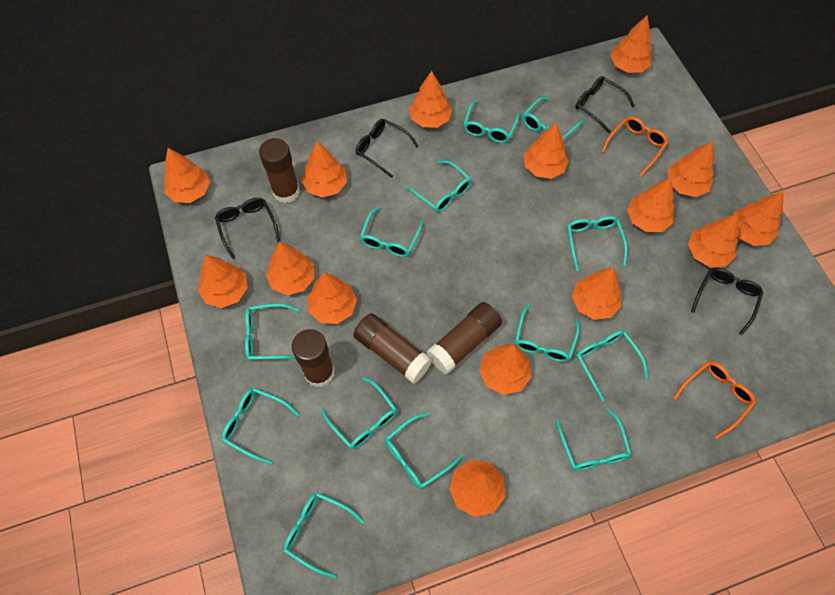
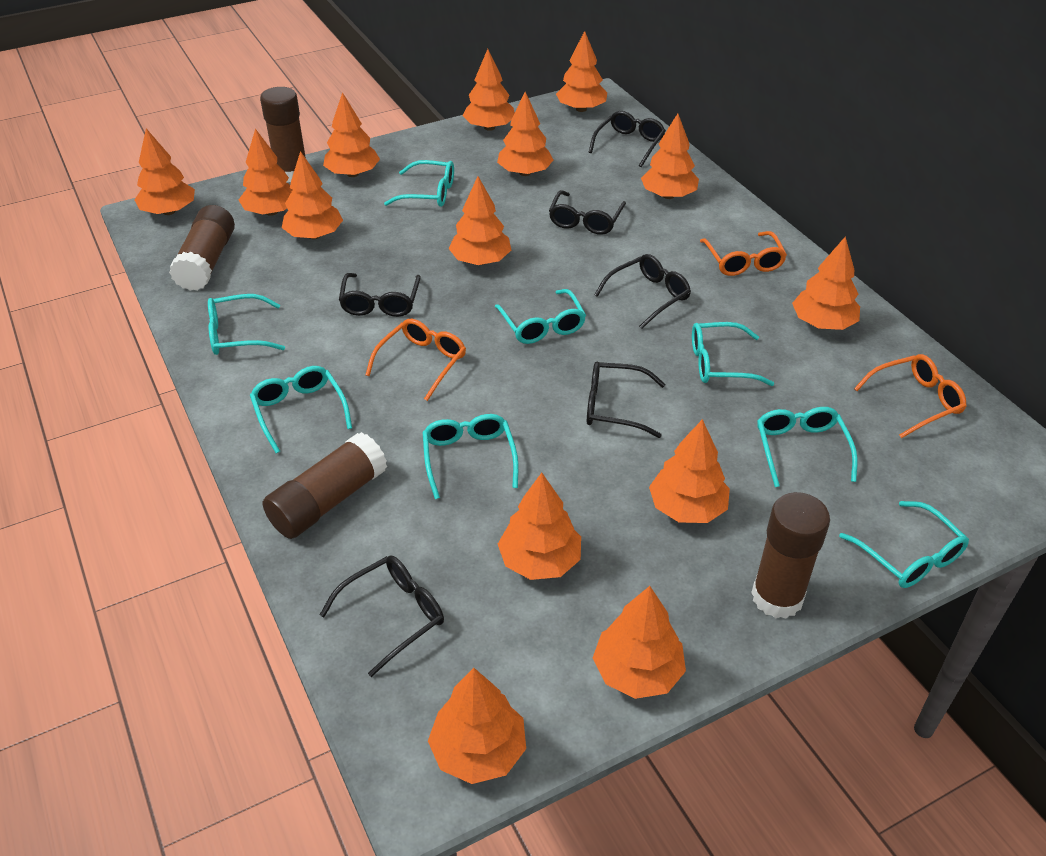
black glasses: [215,198,280,259] [356,119,419,178] [575,76,635,133] [691,268,763,335] = 4 -> [320,555,444,677] [339,273,421,317] [549,190,626,235] [587,362,666,438] [589,111,666,167] [594,254,691,329] = 6
orange glasses: [601,116,668,176] [673,361,756,439] = 2 -> [366,319,466,401] [700,231,787,276] [854,354,967,438] = 3
orange tree: [164,148,210,203] [198,255,248,308] [266,242,314,295] [302,141,347,197] [308,272,357,324] [409,71,452,128] [449,460,505,517] [479,344,531,395] [524,123,569,179] [572,267,621,320] [610,16,652,73] [627,178,675,232] [668,141,715,197] [688,214,739,267] [733,191,784,246] = 15 -> [135,129,195,215] [239,129,292,216] [282,151,343,239] [323,92,380,177] [428,668,526,784] [448,176,511,265] [463,49,515,131] [497,92,553,176] [498,473,581,580] [556,31,607,112] [593,586,686,699] [641,114,699,199] [649,419,730,523] [792,236,860,330] = 14
turquoise glasses: [222,388,299,465] [245,304,299,361] [283,492,364,578] [321,377,397,449] [360,207,424,257] [385,413,462,489] [405,160,471,213] [463,100,520,143] [515,304,580,362] [523,97,584,140] [555,408,632,471] [567,216,628,271] [576,330,648,402] = 13 -> [208,294,285,355] [250,366,352,453] [384,160,454,207] [422,414,519,499] [495,289,586,344] [692,322,775,386] [757,407,858,487] [839,501,969,588] = 8

